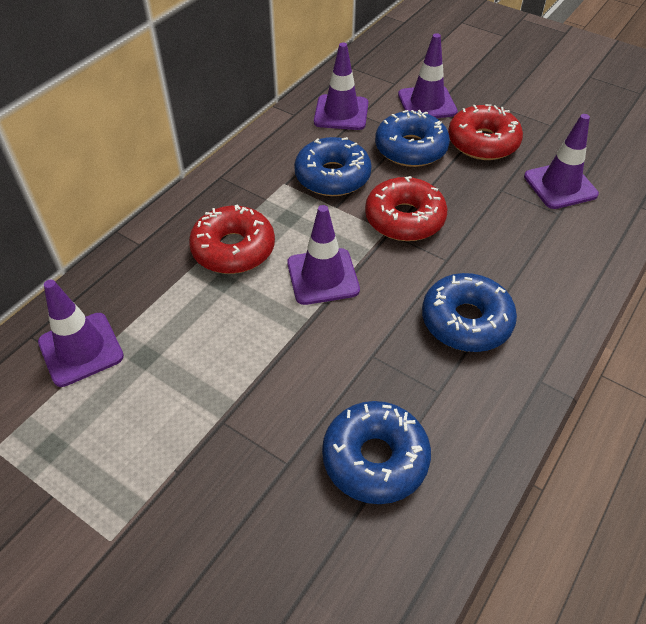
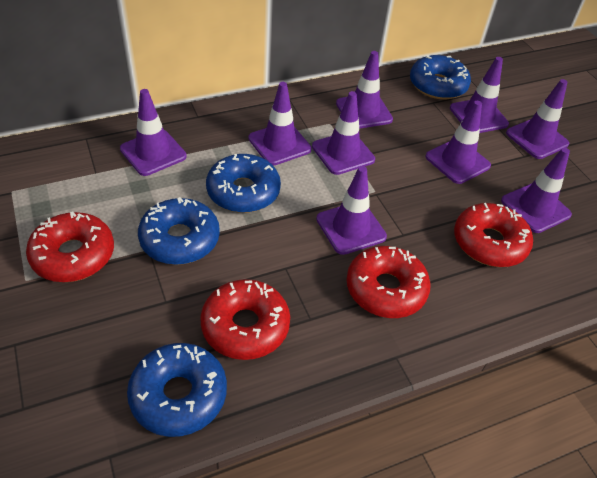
purple traffic cone: [38,280,124,387] [287,205,360,305] [314,43,368,130] [398,33,458,118] [524,114,599,209] = 5 -> [120,89,187,176] [248,82,312,166] [312,91,375,175] [316,166,387,255] [336,51,393,129] [425,101,491,184] [450,57,509,133] [501,148,572,233] [506,79,569,159] = 9
red donut: [189,204,275,274] [365,176,447,241] [448,104,523,160] = 3 -> [26,212,114,282] [200,279,290,360] [346,246,431,318] [454,203,533,267] = 4

